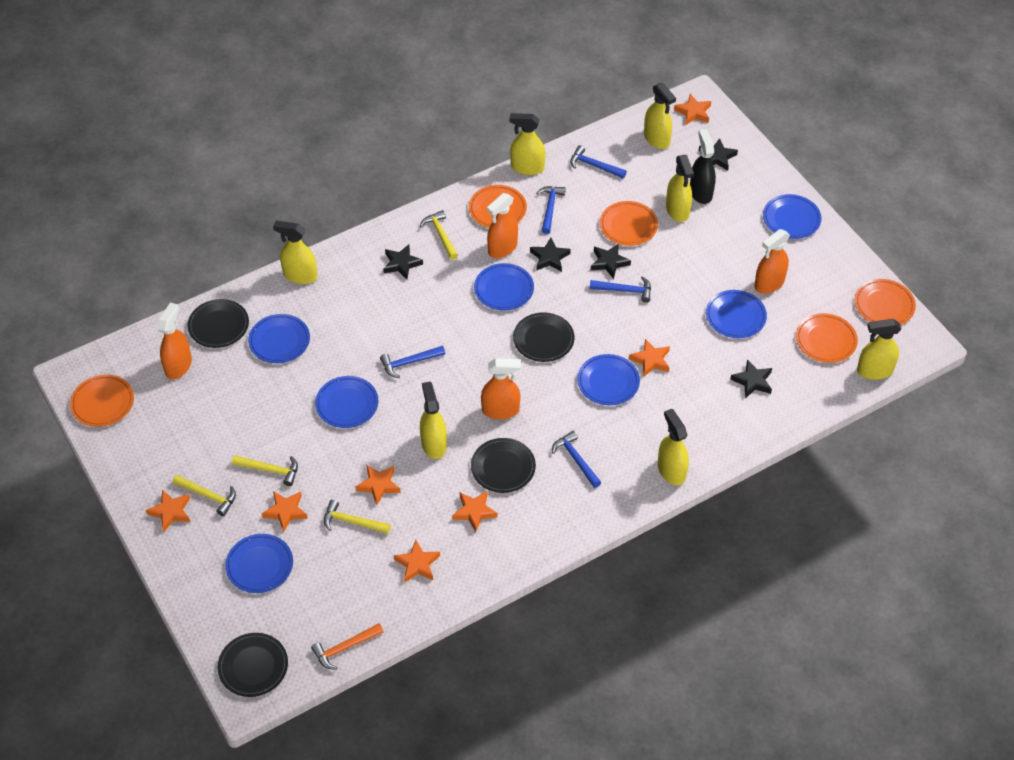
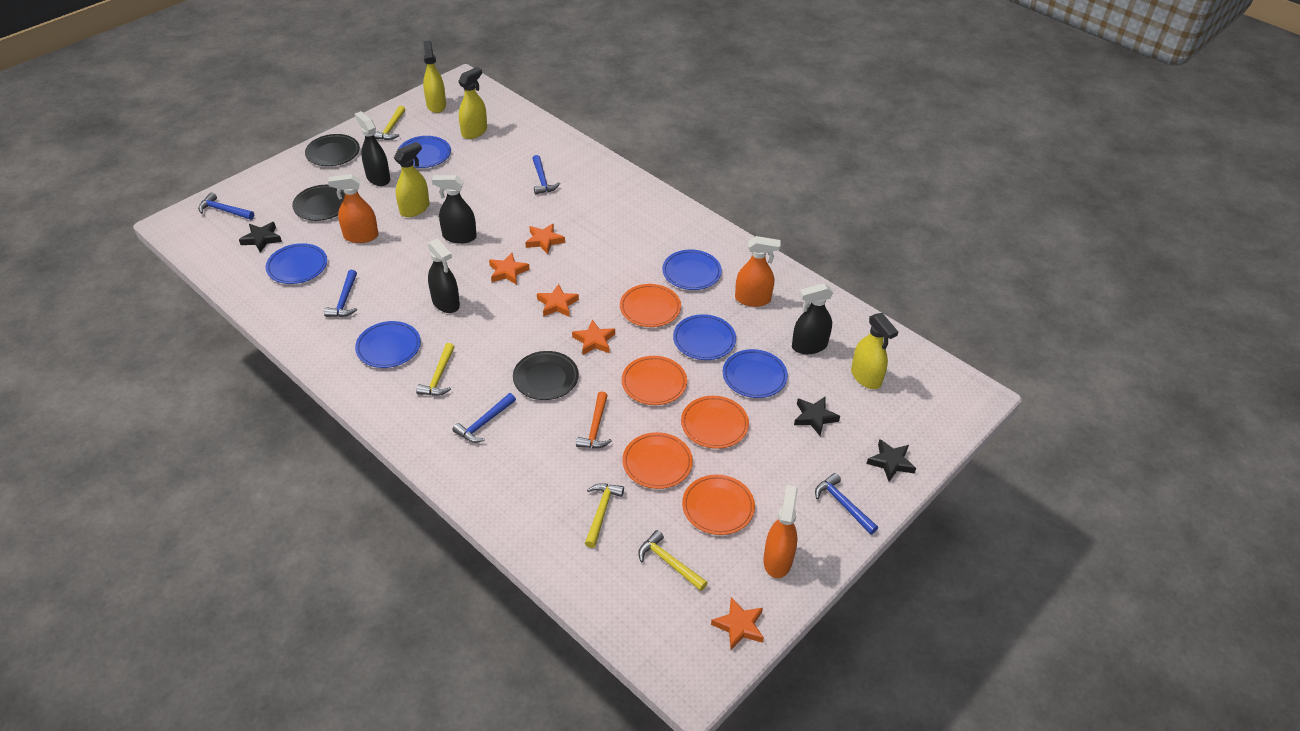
black plate: [187,299,249,348] [218,633,288,697] [471,438,536,493] [513,312,575,362] = 4 -> [292,185,345,221] [305,134,360,166] [513,351,579,400] = 3
black spray bottle: [690,129,716,204] = 1 -> [355,111,390,186] [427,238,460,313] [432,175,477,244] [792,283,833,354] = 4
black star: [383,244,423,279] [530,238,571,272] [591,243,631,279] [699,138,738,171] [730,359,772,398] = 5 -> [239,222,282,253] [794,397,840,436] [867,439,916,482] = 3
blue plate: [225,534,293,593] [248,314,310,363] [315,376,379,428] [474,263,534,311] [577,354,640,405] [706,290,767,338] [763,194,822,239] = 7 -> [266,243,327,284] [355,321,421,368] [398,136,451,168] [662,250,722,290] [673,314,736,360] [723,349,788,398] = 6
orange spray bottle: [157,303,192,379] [481,358,521,419] [487,193,518,258] [754,229,790,294] = 4 -> [328,174,378,243] [735,236,781,307] [763,485,798,578] = 3
orange star: [146,490,190,532] [262,491,308,532] [355,465,401,505] [394,540,440,582] [452,491,498,532] [629,339,670,377] [674,94,711,125] = 7 -> [489,253,530,285] [525,223,565,254] [537,284,579,317] [572,320,615,355] [711,597,764,650] = 5
yellow spray bottle: [273,221,318,284] [420,382,447,459] [509,113,545,175] [644,83,676,149] [658,409,689,485] [666,155,694,222] [857,319,901,380] = 7 -> [394,142,429,217] [423,41,446,113] [458,67,487,139] [851,313,898,389] = 4

